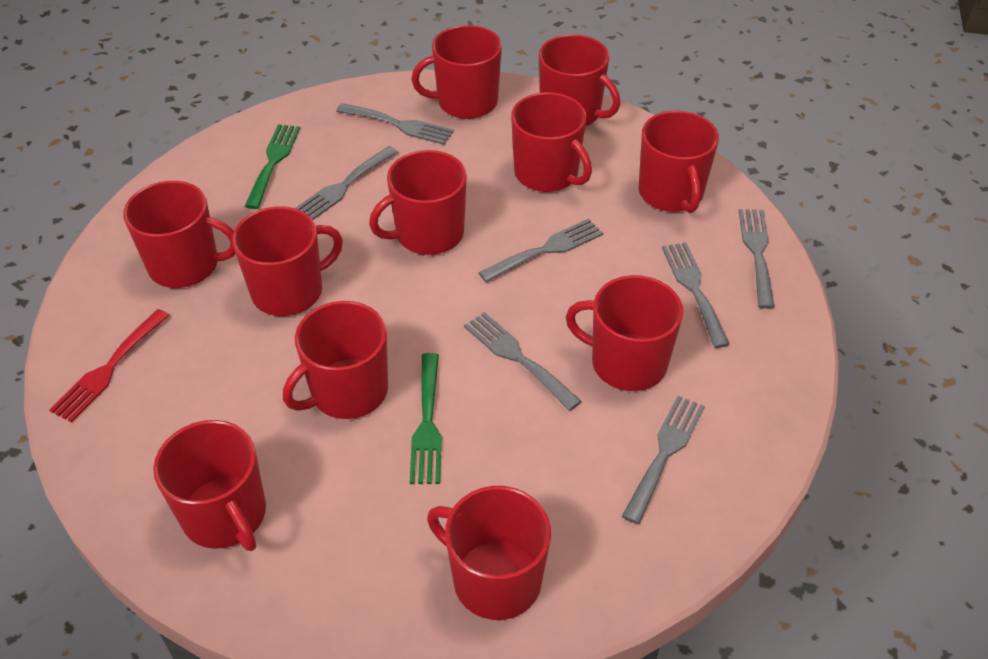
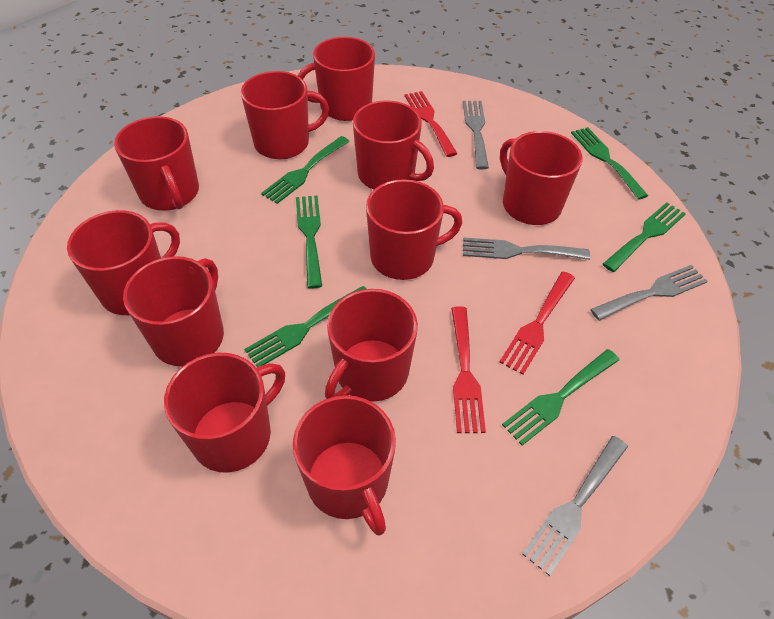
green fork: [245,124,300,209] [410,353,442,484] = 2 -> [244,286,366,367] [261,136,350,204] [296,195,322,289] [502,349,619,445] [571,127,648,200] [603,202,686,272] = 6
grey fork: [295,146,398,220] [336,103,454,145] [464,312,582,411] [478,219,603,282] [622,396,705,524] [662,242,730,348] [739,209,775,309] = 7 -> [463,101,489,170] [463,237,590,260] [522,436,628,576] [590,265,708,321] = 4
red fork: [49,309,170,423] = 1 -> [405,91,458,157] [451,306,486,433] [499,271,575,375] = 3

